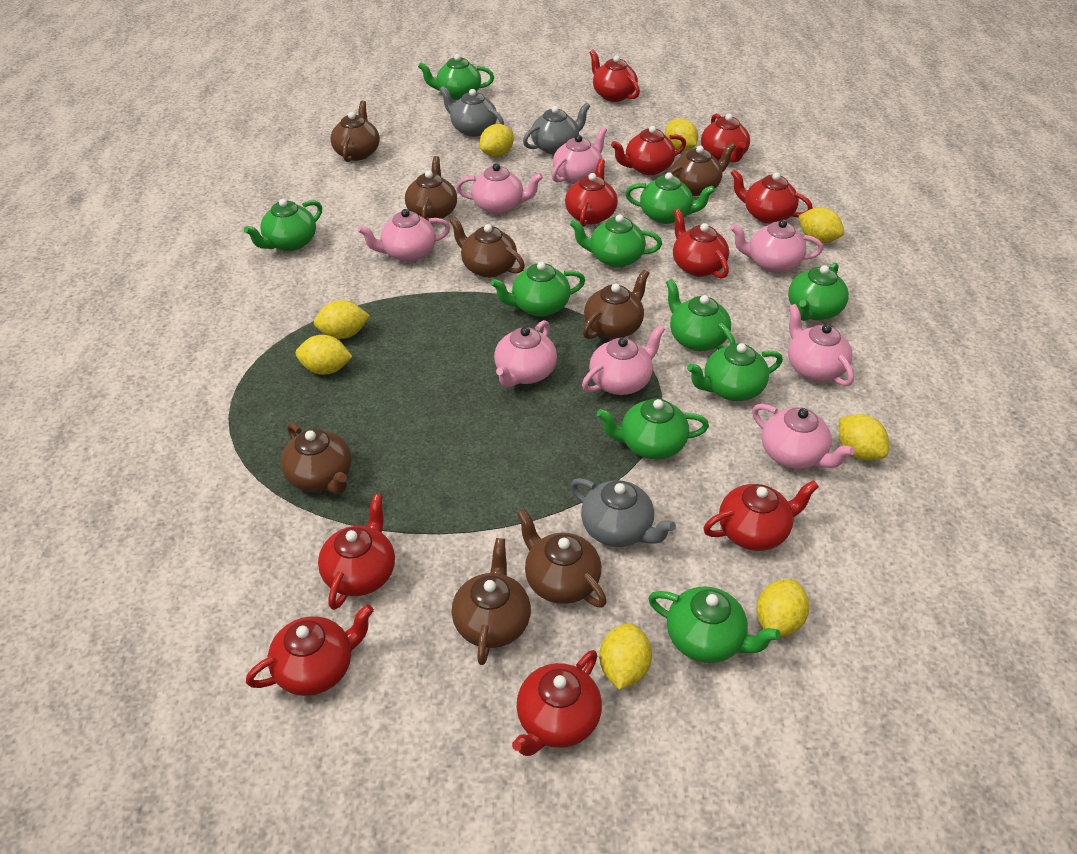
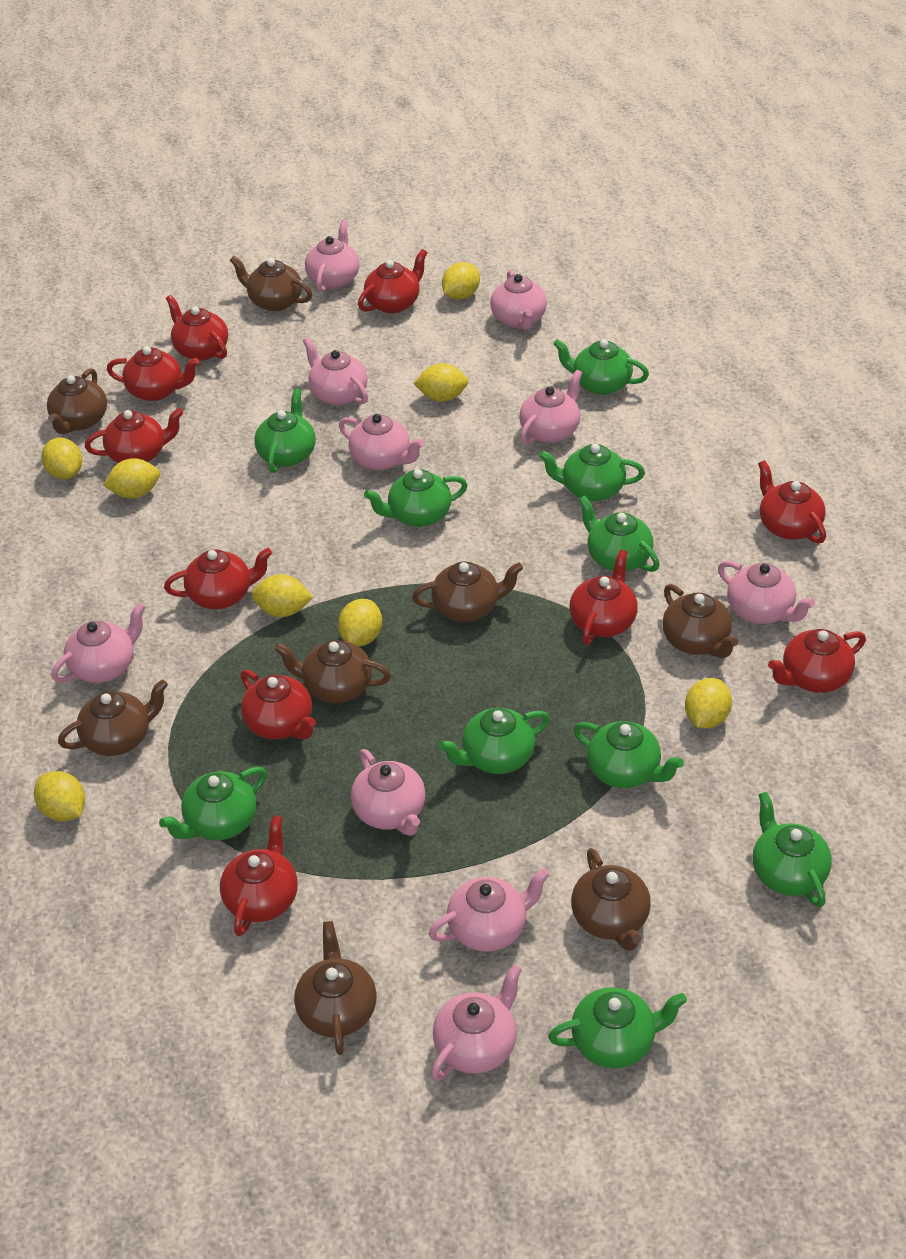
grey teapot: [439,86,504,137] [523,102,590,154] [571,478,676,547] = 3 -> none = 0
pink teapot: [358,209,450,262] [456,163,543,215] [494,320,557,388] [552,127,607,184] [582,325,665,395] [731,219,823,273] [752,404,855,469] [788,304,854,386] = 8 -> [51,602,146,683] [303,337,368,405] [305,220,359,292] [339,414,424,470] [351,749,426,836] [429,868,550,952] [431,964,522,1081] [490,270,547,330] [519,370,582,445] [718,560,815,624] = 10

